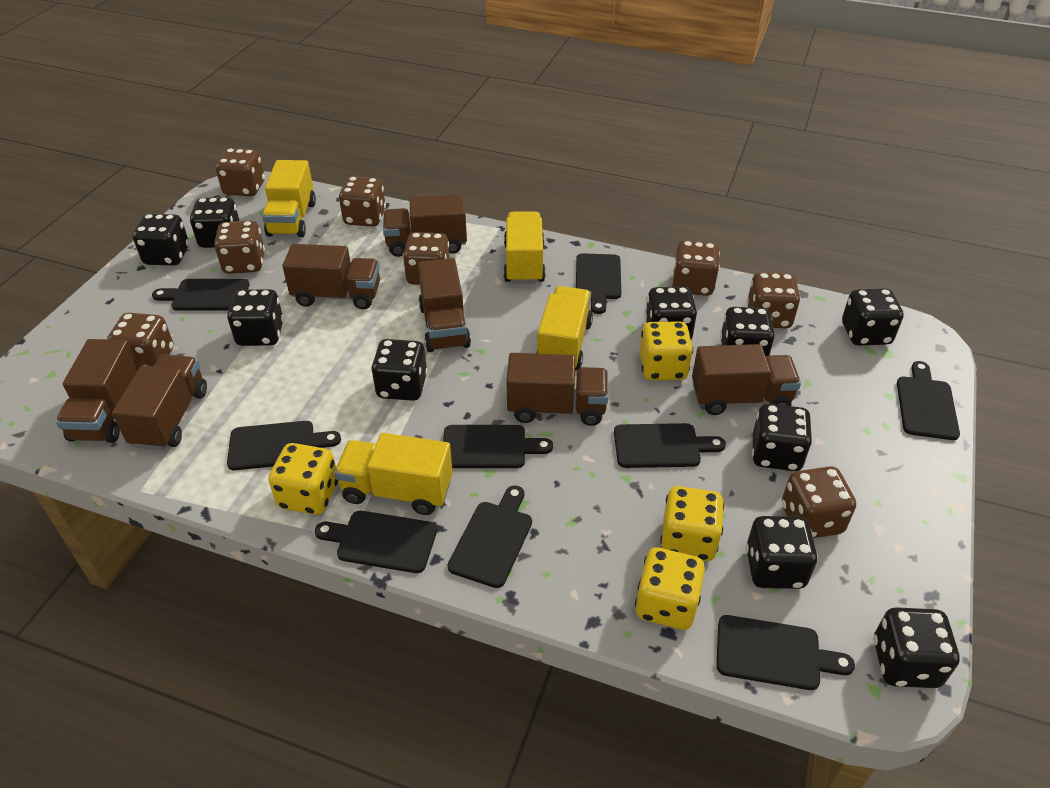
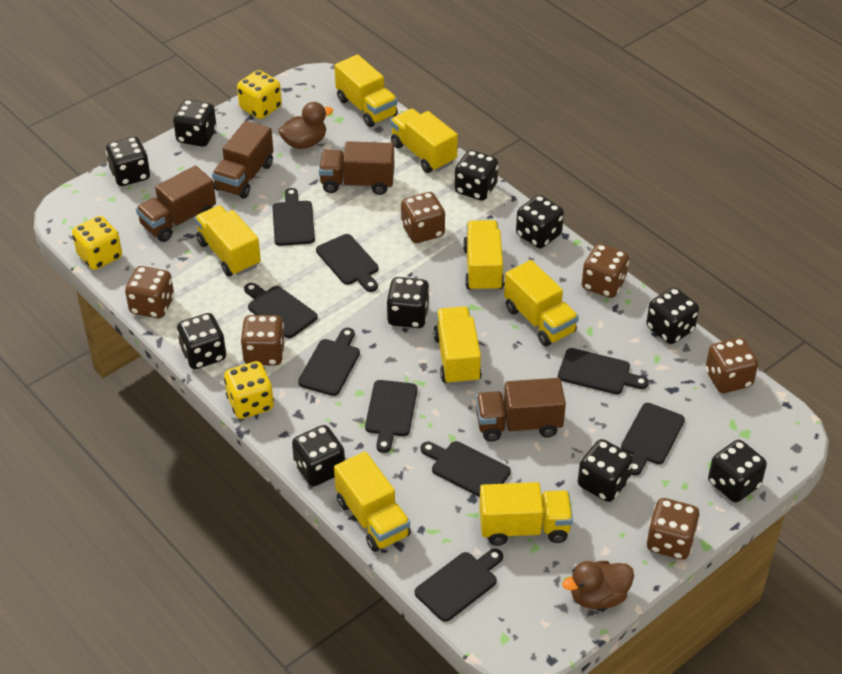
brown dice: [107,313,174,368] [214,221,265,274] [216,148,265,196] [339,176,386,227] [403,232,450,285] [673,240,720,296] [747,272,800,328] [782,466,856,538] = 8 -> [125,266,174,318] [240,315,285,365] [401,192,445,243] [582,244,629,298] [646,498,700,560] [705,338,758,393] = 6
brown duck: none = 0 -> [278,102,333,149] [562,561,634,609] = 2
brown truck: [56,339,139,443] [112,354,207,450] [282,244,380,309] [383,194,467,257] [418,258,471,352] [506,353,608,426] [692,344,801,415] = 7 -> [136,166,216,242] [212,121,273,199] [319,141,394,195] [476,378,566,442] = 4
yellow dice: [268,443,338,515] [635,548,705,630] [640,322,693,380] [660,486,724,561] = 4 -> [72,216,122,270] [224,361,274,419] [237,70,282,119] = 3
yellow truck: [262,160,316,237] [334,433,453,515] [503,212,546,284] [536,286,593,370] = 4 -> [195,205,261,276] [334,451,411,552] [335,54,398,127] [390,109,458,173] [433,306,482,385] [463,220,504,292] [479,482,573,546] [504,260,579,346] = 8

